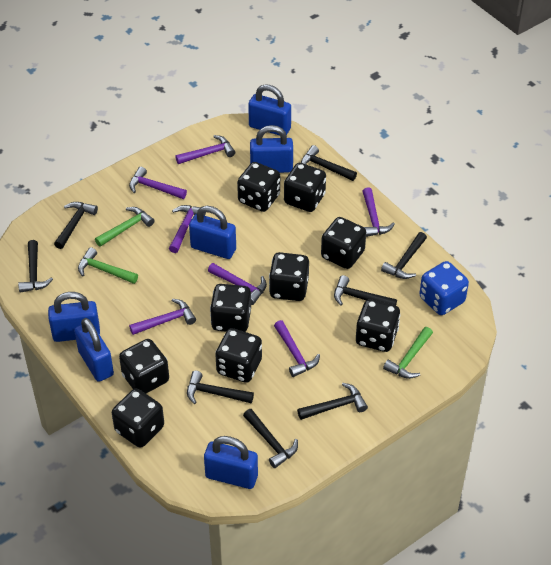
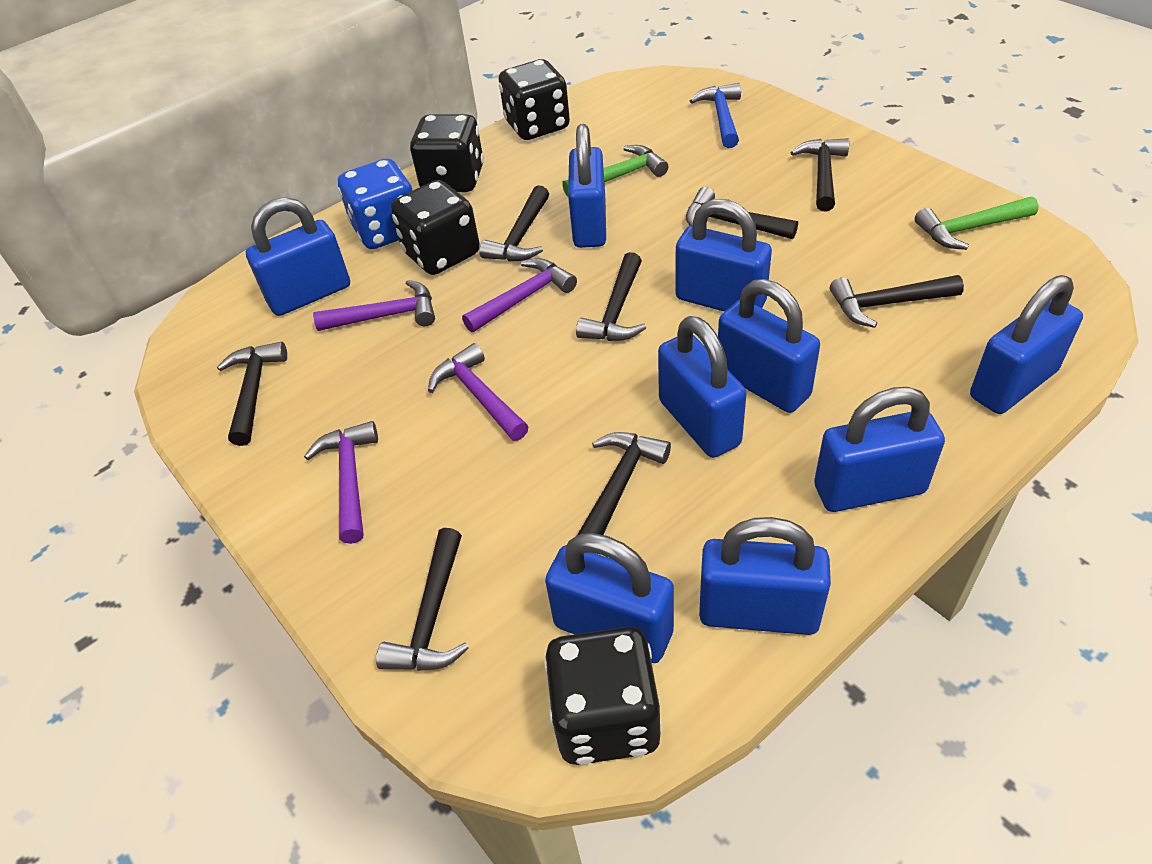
black dice: [112,389,164,448] [119,339,169,393] [210,284,251,332] [215,328,262,383] [237,162,280,212] [269,252,309,301] [284,163,326,212] [321,217,366,269] [356,299,400,352] = 9 -> [391,180,480,275] [410,114,484,192] [499,59,570,140] [544,627,662,765] = 4
blue hammer: none = 0 -> [690,83,741,148] = 1
blue padlock: [48,292,100,342] [74,318,114,382] [189,206,236,259] [204,436,258,489] [248,84,291,136] [250,125,293,173] = 6 -> [246,197,350,316] [545,533,674,663] [568,124,606,248] [658,316,747,458] [675,199,772,312] [699,517,831,635] [718,279,820,413] [814,387,945,512] [970,275,1083,414] = 9
green hammer: [78,247,138,284] [95,207,155,247] [383,327,433,379] = 3 -> [562,145,669,197] [915,197,1039,250] = 2
purple hammer: [129,167,187,199] [129,299,196,335] [169,205,206,253] [175,135,235,164] [208,263,267,305] [274,320,320,377] [362,187,395,237] = 7 -> [304,421,378,544] [313,280,435,331] [428,343,529,441] [462,258,577,332] = 4

